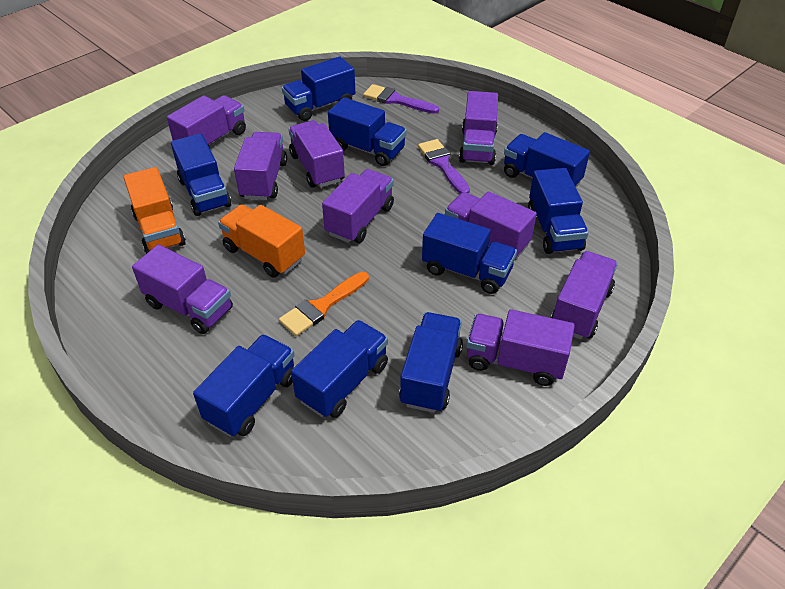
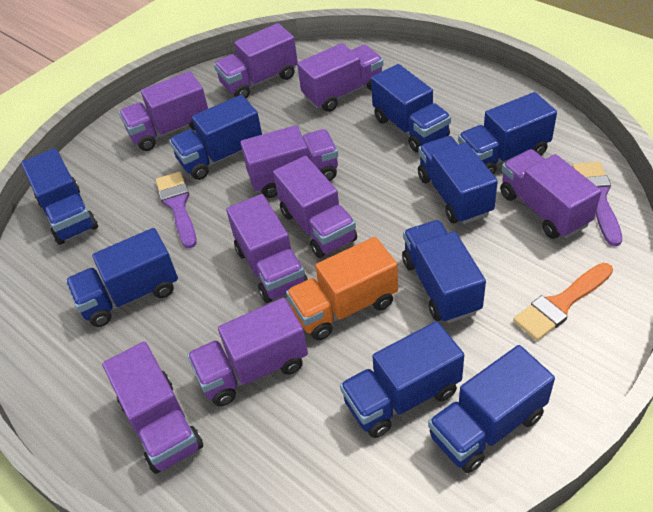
orange truck: [123,167,186,254] [218,204,305,278] = 2 -> [286,237,398,340] = 1

